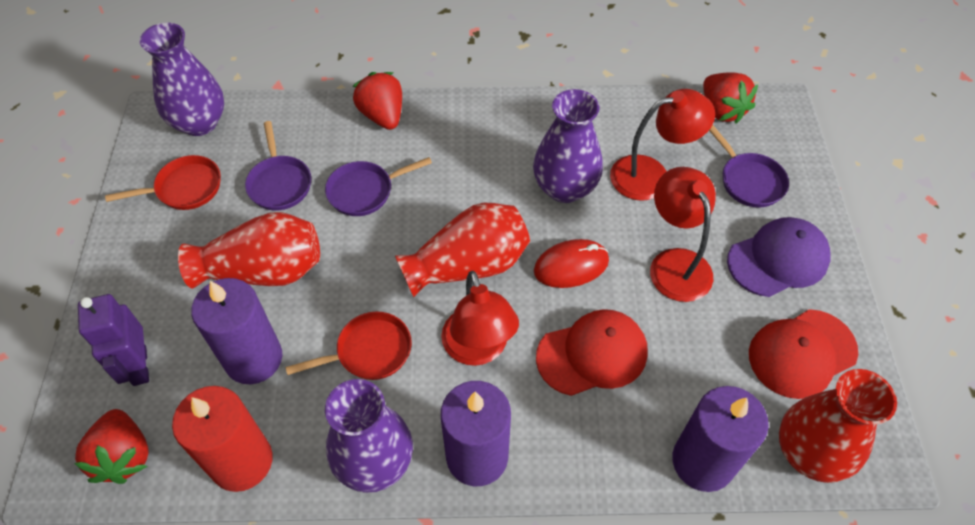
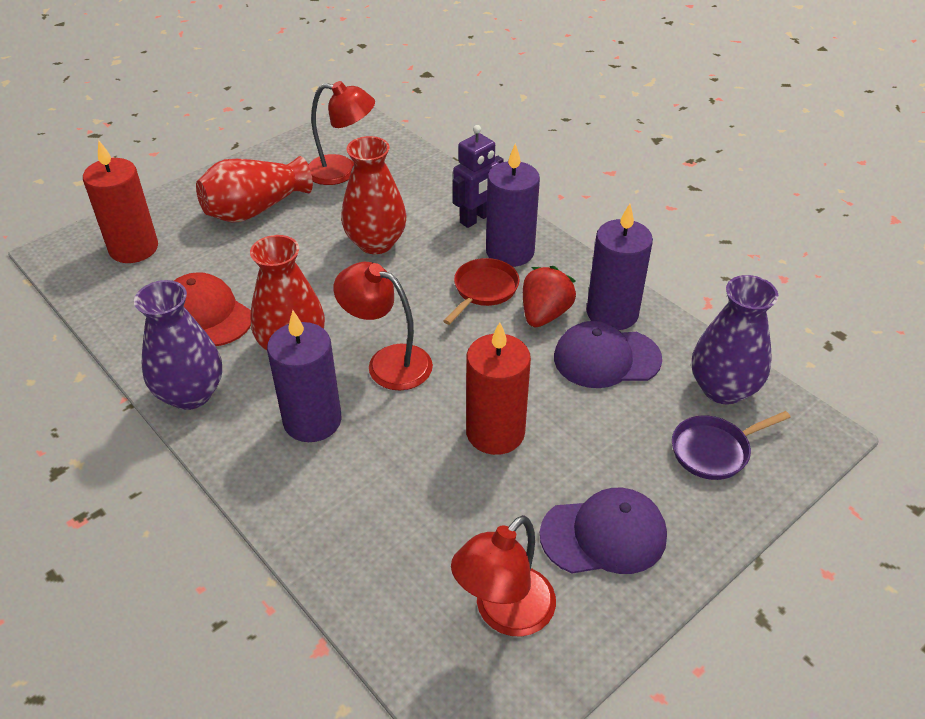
purple cap: [727,217,831,297] = 1 -> [540,488,667,574] [554,321,662,388] = 2
purple pan: [245,121,311,210] [325,157,432,216] [709,125,789,208] = 3 -> [672,411,791,480] = 1
purple vase: [140,23,224,136] [325,379,413,493] [533,89,603,203] = 3 -> [134,280,222,410] [692,275,778,404] = 2
red candle: [172,386,273,492] = 1 -> [83,140,158,263] [466,322,531,455] = 2
red cap: [536,309,648,396] [749,309,858,399] = 2 -> [174,272,251,346] = 1
red mouse: [534,239,609,288] = 1 -> none = 0
red pan: [105,155,221,210] [285,312,412,380] = 2 -> [443,258,520,325] = 1
red strawberry: [74,409,149,484] [353,72,402,130] [703,72,758,123] = 3 -> [523,266,576,327] = 1

